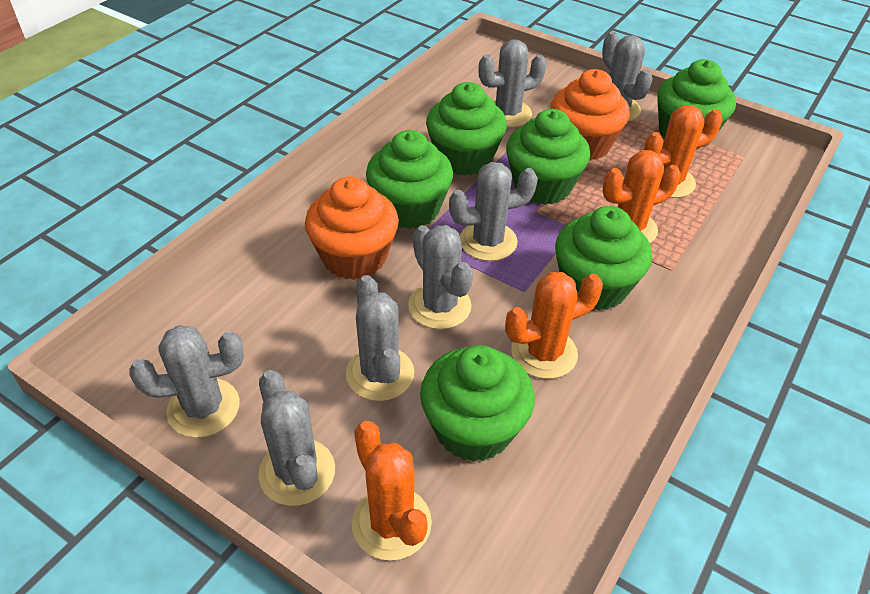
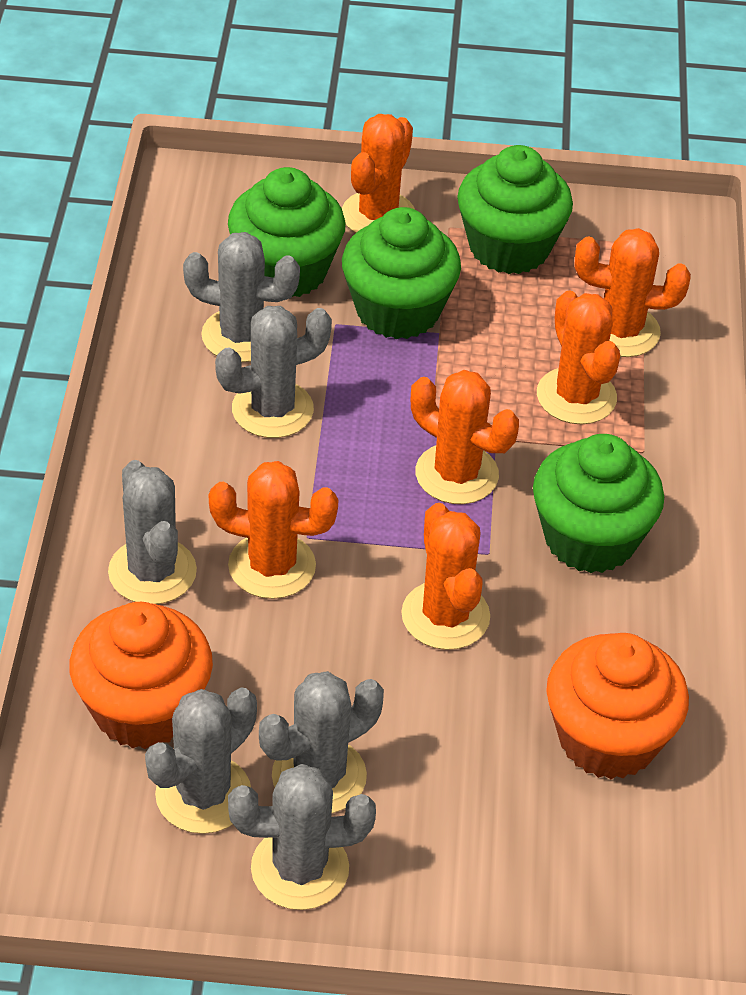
green cupcake: [366,130,453,229] [420,345,535,462] [426,82,507,176] [506,109,590,205] [555,206,652,311] [657,59,736,149] = 6 -> [228,167,346,297] [342,207,461,339] [457,145,573,274] [533,434,664,573] = 4
grey cactus: [129,325,244,438] [258,370,335,506] [346,275,415,401] [408,225,473,329] [449,162,538,261] [479,40,547,127] [602,32,653,122] = 7 -> [108,460,197,604] [145,687,257,834] [183,232,300,362] [215,306,332,438] [228,764,376,910] [259,671,384,813] = 6
orange cactus: [352,421,432,561] [505,272,603,379] [603,150,681,243] [644,105,723,198] = 4 -> [209,461,339,599] [342,114,415,233] [401,503,490,650] [411,370,519,504] [537,290,620,424] [575,228,691,357] = 6

